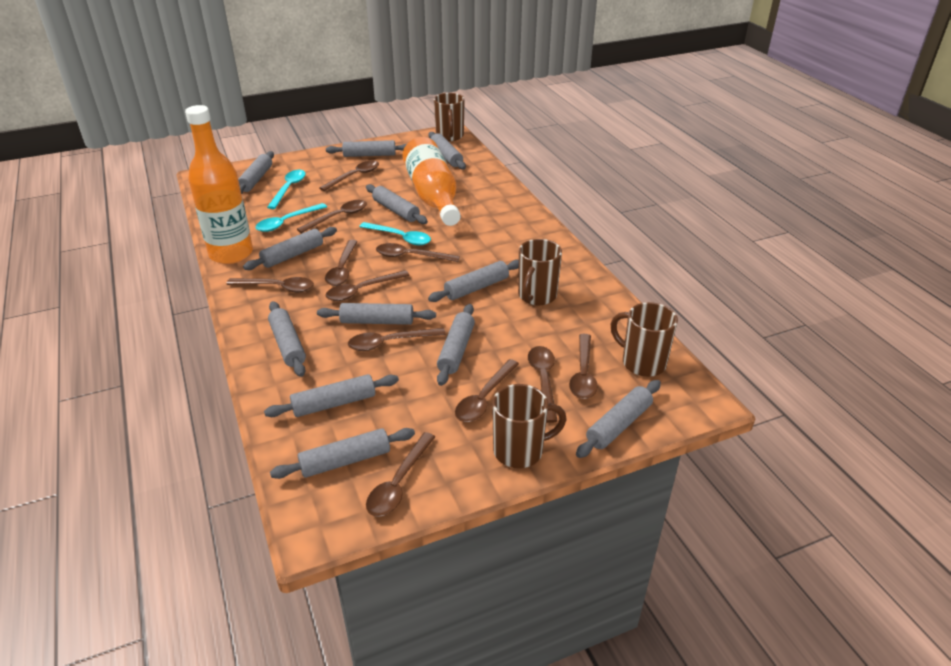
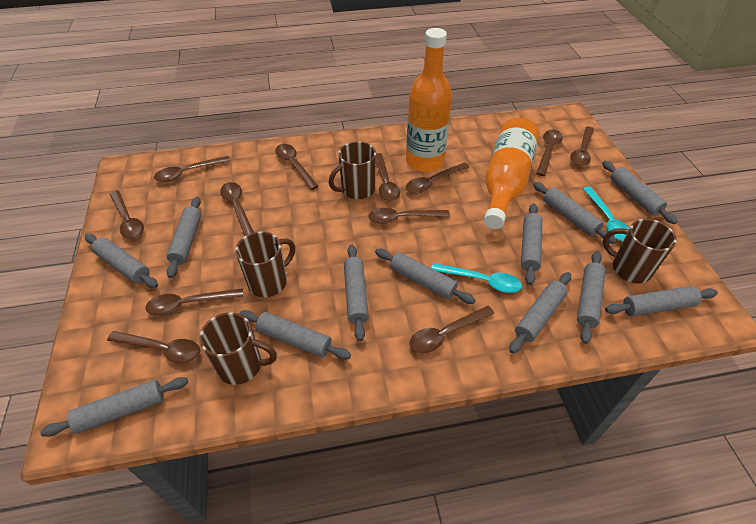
brown spoon: [226,277,314,292] [297,200,367,233] [319,160,379,191] [325,240,358,286] [325,270,410,301] [348,328,446,351] [366,432,435,517] [376,243,460,262] [455,359,519,422] [528,346,558,423] [569,334,598,399] = 11 -> [107,331,200,363] [110,191,144,239] [145,288,243,315] [154,156,231,182] [220,182,254,236] [275,144,318,190] [368,208,450,224] [376,153,400,201] [406,163,469,194] [409,306,495,353] [536,129,563,176] [570,127,594,166] = 12
turquoise spoon: [255,203,327,232] [267,170,306,209] [359,222,431,246] = 3 -> [431,263,522,293] [583,187,629,241] = 2

